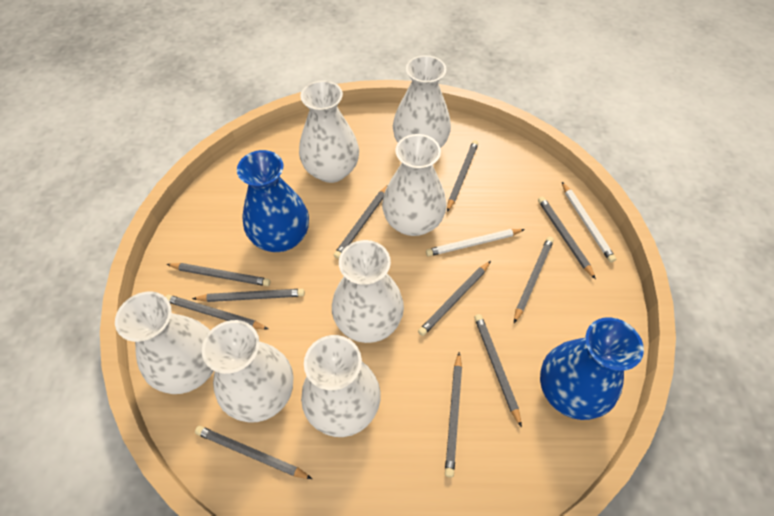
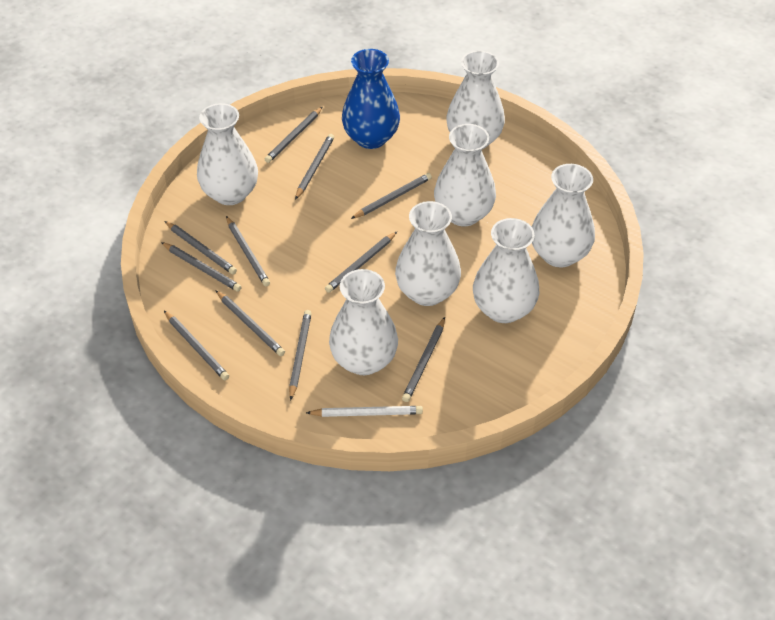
blue vase: [237,150,309,252] [540,317,644,420] = 2 -> [342,49,400,149] = 1
white pencil: [426,229,525,256] [562,182,616,263] = 2 -> [306,406,423,417] = 1

